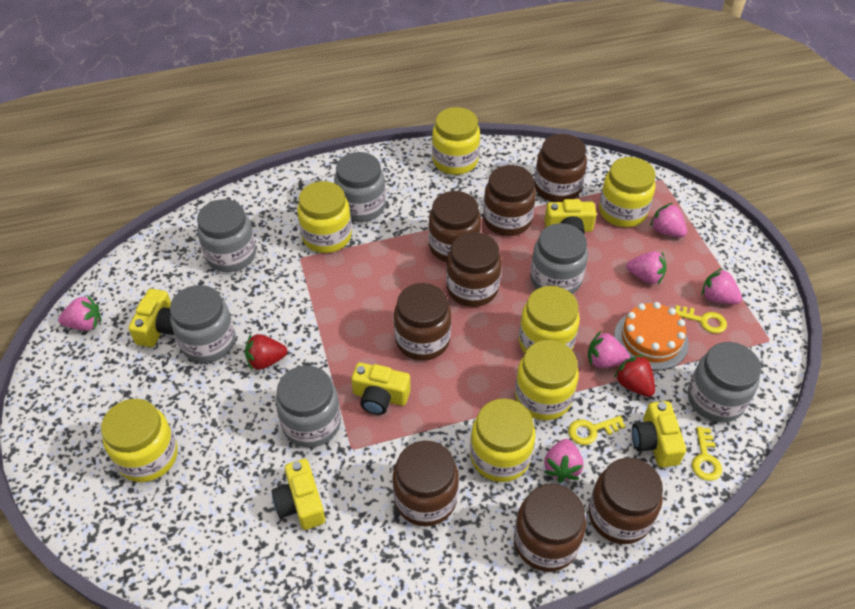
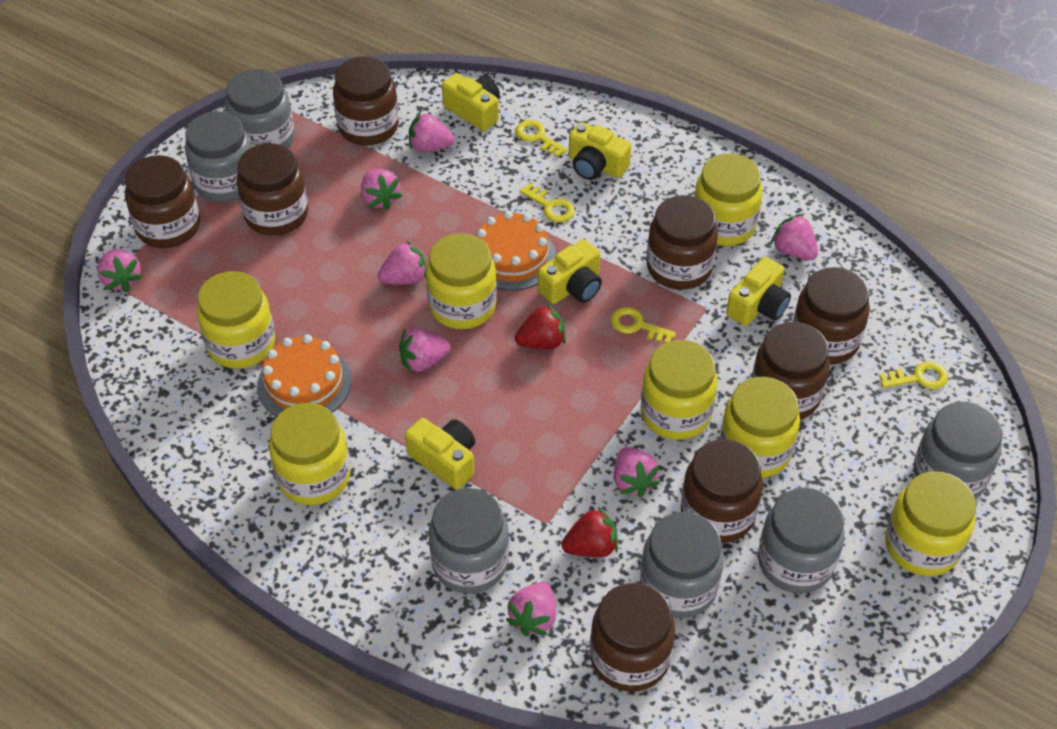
orange cake: [614,302,689,370] = 1 -> [257,334,352,416] [476,211,556,291] = 2
pink strawberry: [58,295,101,331] [544,439,584,483] [588,331,630,368] [627,251,667,284] [650,203,687,238] [702,268,742,304] = 6 -> [98,249,143,292] [361,169,402,210] [378,240,426,285] [399,328,451,373] [409,112,454,152] [506,582,556,636] [614,447,660,497] [771,214,818,260] = 8
yellow key: [568,416,626,445] [675,305,727,333] [692,427,722,481] = 3 -> [515,120,568,157] [519,183,575,222] [610,307,676,343] [879,361,948,389] = 4

